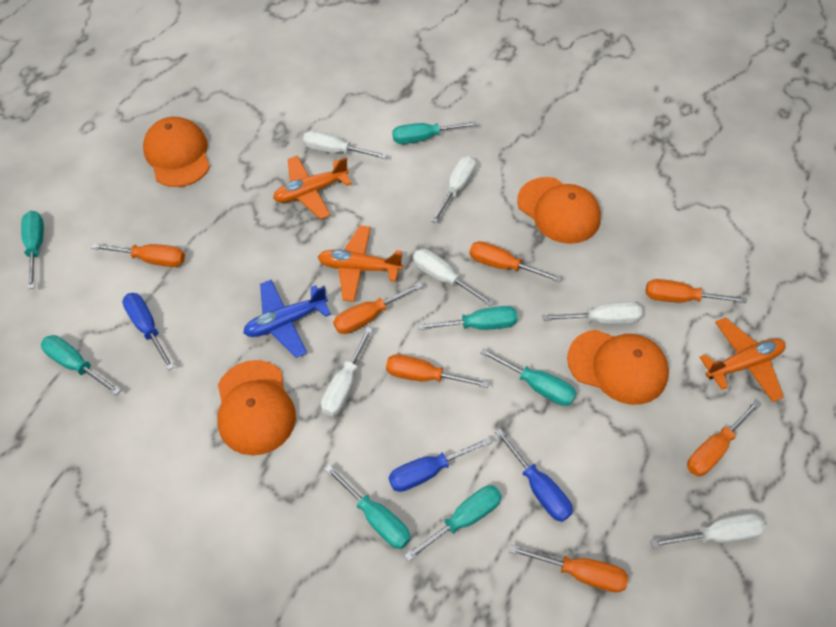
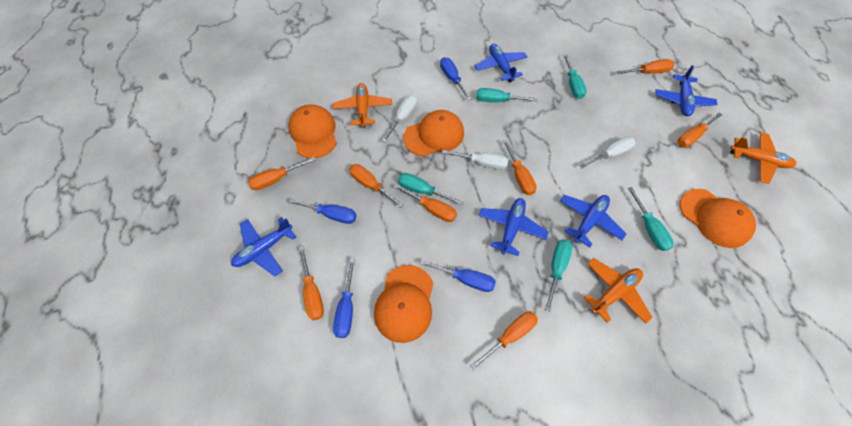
blue plane: [243,280,331,358] = 1 -> [231,217,296,276] [475,44,528,82] [479,198,549,256] [560,195,626,248] [655,65,717,116] = 5
blue screwdriver: [122,293,174,370] [389,437,492,492] [495,428,573,522] = 3 -> [288,199,357,224] [333,258,355,338] [420,259,496,292] [440,57,471,100] = 4
orange screwdriver: [91,243,185,267] [333,282,423,334] [386,354,489,388] [469,241,562,282] [509,545,628,592] [645,279,746,303] [687,400,761,476] = 7 -> [248,157,315,190] [299,246,324,320] [349,164,403,208] [394,184,457,222] [470,312,538,370] [502,139,537,195] [617,59,674,74] [677,112,722,148] = 8
turquoise screwdriver: [21,211,44,289] [41,335,121,395] [324,464,410,549] [392,121,477,144] [404,485,502,562] [417,306,518,330] [480,348,576,406] = 7 -> [398,173,463,206] [476,88,538,102] [545,239,572,312] [563,53,587,99] [628,187,674,251] = 5
white screwdriver: [303,130,387,159] [321,327,373,416] [413,249,494,307] [431,156,476,223] [542,302,643,324] [650,514,765,548] = 6 -> [381,95,417,142] [442,150,508,169] [579,137,636,168] = 3

